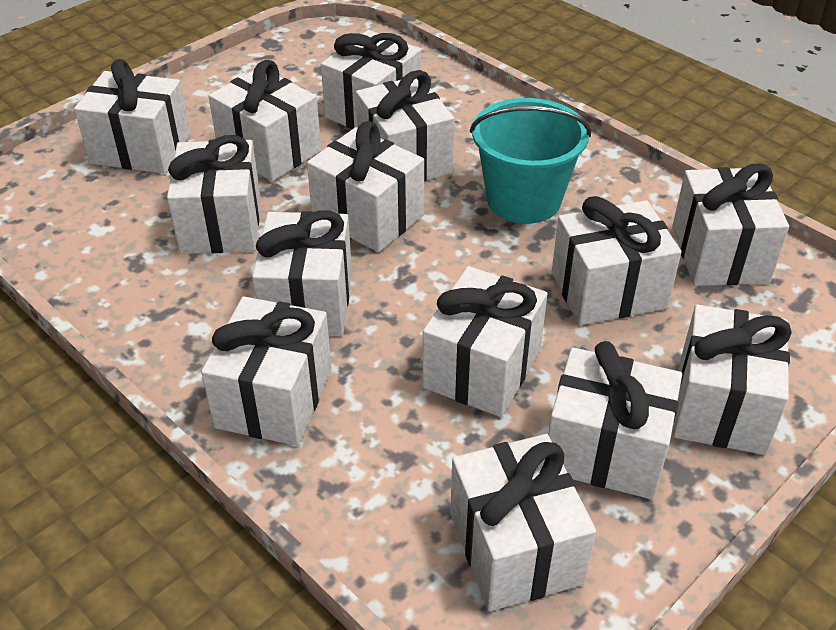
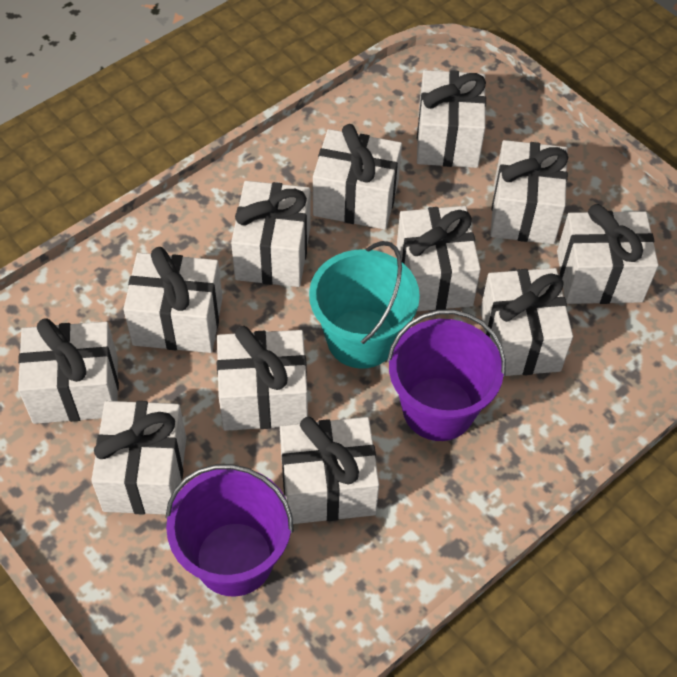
purple bucket: none = 0 -> [165,464,294,596] [387,309,506,441] = 2
white gift: [74,59,190,174] [167,135,260,254] [201,297,332,446] [208,60,321,182] [252,210,352,336] [307,121,424,252] [321,30,421,129] [356,70,454,182] [423,266,547,417] [450,434,596,611] [548,341,682,499] [552,196,681,325] [672,164,789,286] [673,304,792,455] = 14 -> [18,318,119,424] [91,401,186,515] [123,247,223,353] [217,326,308,431] [231,181,311,287] [280,417,379,524] [313,124,402,230] [397,206,481,311] [417,70,486,168] [480,268,573,376] [491,140,569,244] [557,204,659,304] = 12

